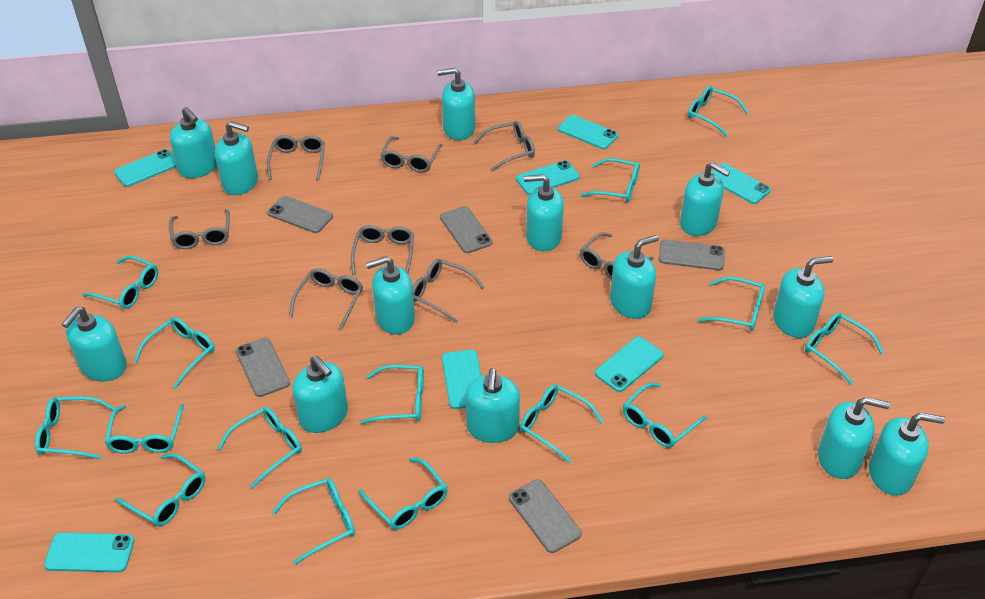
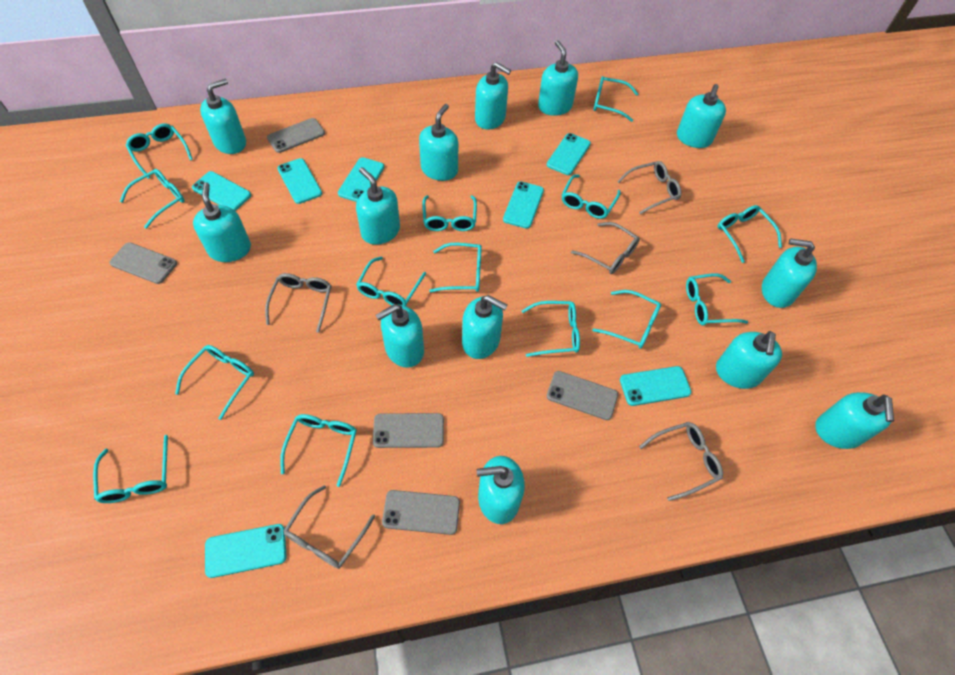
grey glasses: [169,209,230,249] [267,135,325,180] [289,268,363,331] [351,225,414,275] [380,136,443,173] [413,259,485,323] [474,121,535,171] [580,232,653,280] = 8 -> [265,273,332,333] [284,485,375,569] [571,222,640,274] [617,161,681,214] [639,422,723,501] = 5
turquoise glasses: [35,396,116,459] [82,256,158,309] [105,403,184,454] [115,453,205,527] [134,317,215,389] [217,407,302,489] [272,478,355,565] [358,457,448,530] [360,365,424,424] [520,384,604,463] [580,158,640,202] [623,383,707,448] [688,86,749,137] [698,276,765,331] [805,312,884,384] = 15 -> [93,435,168,503] [120,169,185,229] [125,123,193,179] [175,345,254,420] [280,414,357,487] [356,257,426,306] [422,195,477,231] [429,243,482,292] [522,301,580,357] [562,174,621,219] [592,290,661,349] [593,76,638,122] [686,273,748,325] [717,205,782,263] = 14

